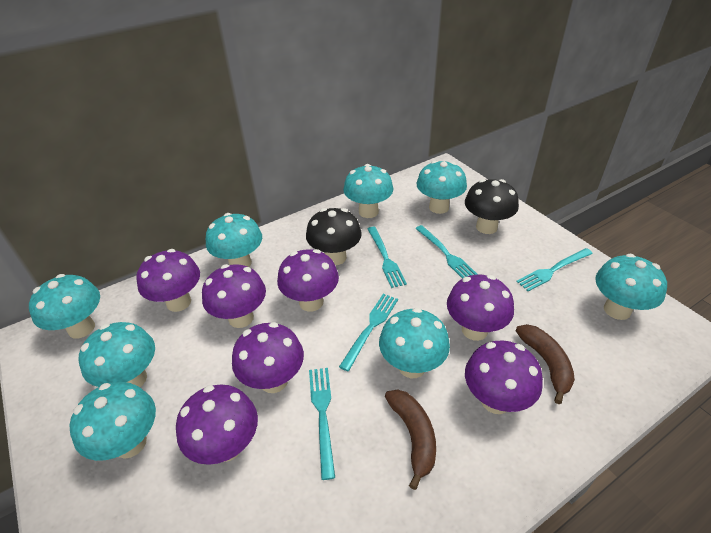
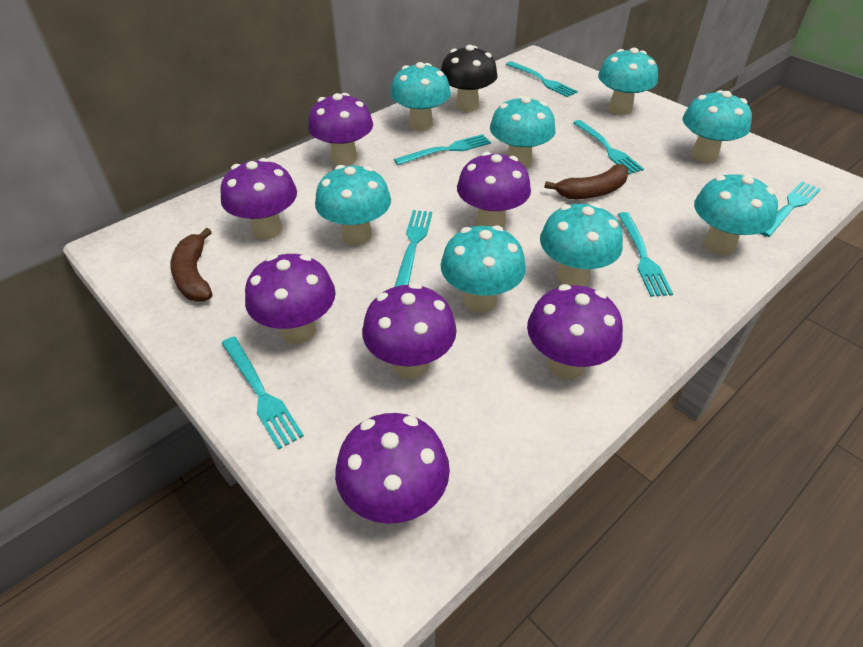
black mushroom: [306,208,362,265] [465,179,519,234] = 2 -> [441,45,498,112] = 1
turquoise fork: [309,368,335,480] [339,294,398,371] [368,227,407,288] [415,225,478,279] [516,248,593,291] = 5 -> [221,337,304,450] [394,134,491,165] [394,210,432,287] [506,61,578,97] [573,120,644,174] [618,212,673,297] [760,181,821,237] = 7

